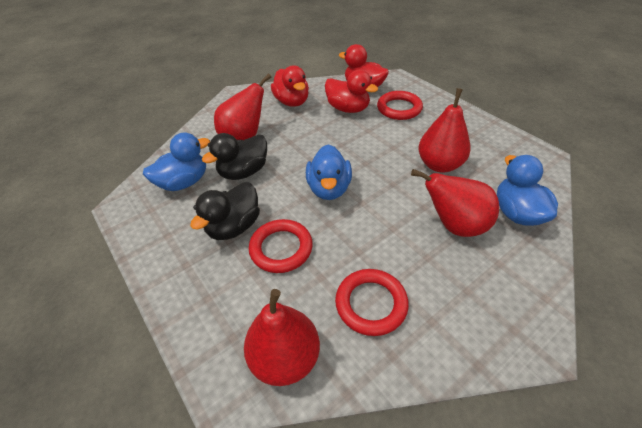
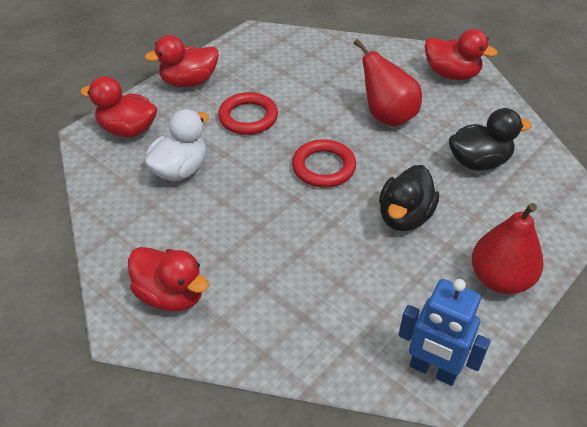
blue duck: [143,132,210,191] [306,144,352,200] [497,155,558,226] = 3 -> none = 0
blue robot: none = 0 -> [399,279,491,386] = 1
red duck: [271,65,309,107] [325,70,378,113] [339,44,389,87] = 3 -> [80,76,157,137] [128,247,209,311] [144,35,218,87] [425,29,498,80] = 4
red pear: [214,73,271,140] [244,289,320,386] [411,169,499,237] [419,88,471,172] = 4 -> [354,39,422,127] [472,203,544,294] = 2
red ring: [249,219,313,273] [335,269,409,336] [377,91,423,120] = 3 -> [218,92,278,135] [292,139,356,188] = 2
white duck: none = 0 -> [145,109,209,181] = 1

